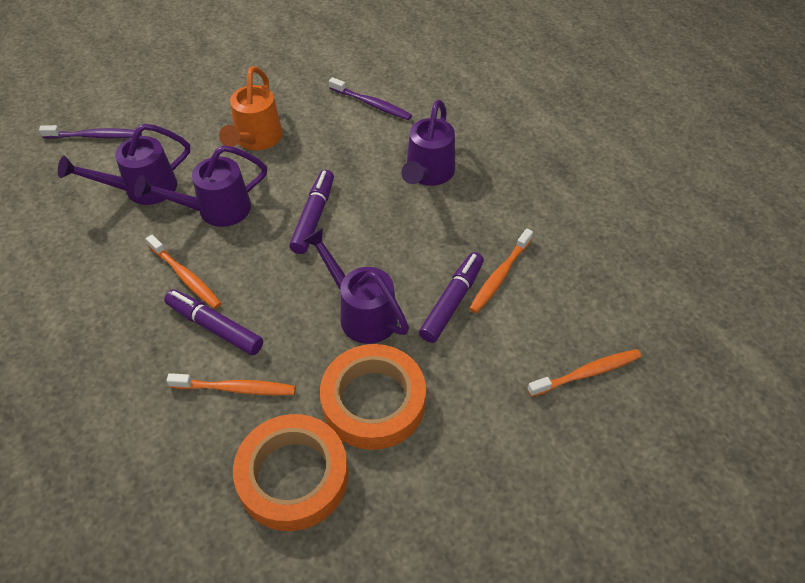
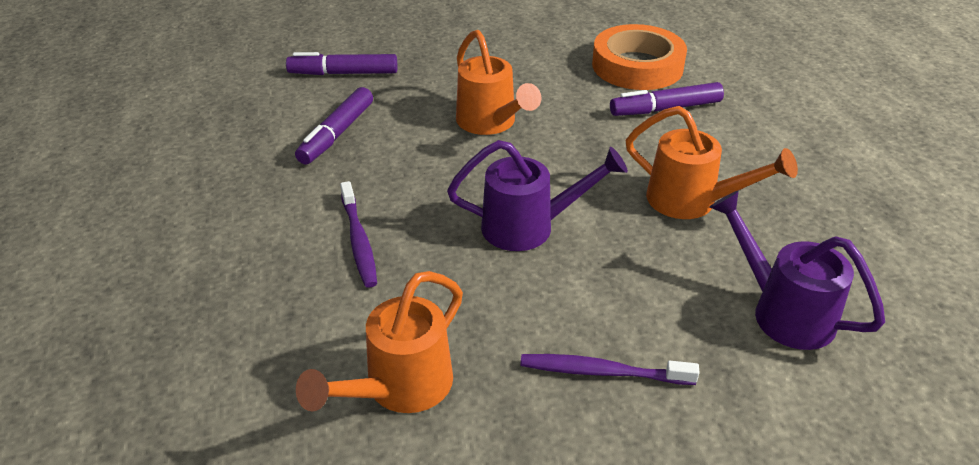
orange tape: [233,414,348,531] [320,344,426,450] = 2 -> [592,24,687,90] = 1
orange toothbrush: [146,235,222,309] [166,373,296,395] [469,229,533,313] [527,349,641,397] = 4 -> none = 0
orange watering can: [219,66,283,151] = 1 -> [296,271,463,413] [456,30,541,135] [626,106,798,219] = 3
purple watering can: [58,124,190,205] [134,145,267,227] [303,228,409,344] [401,100,455,186] = 4 -> [447,140,628,251] [710,191,885,350] = 2

